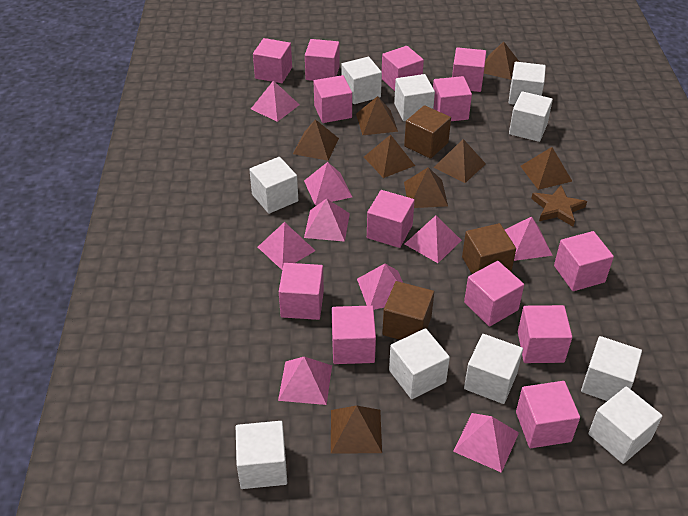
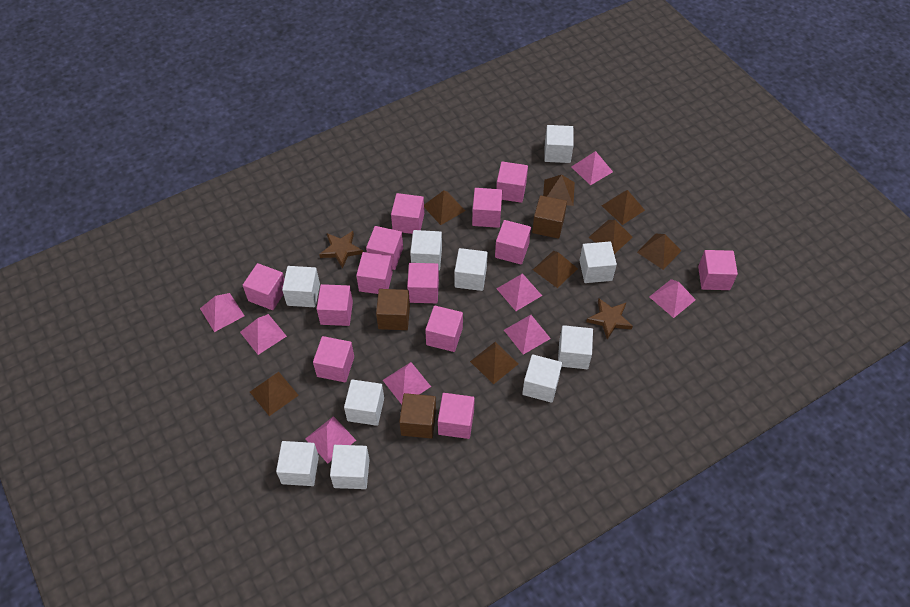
brown star: [531,185,587,227] = 1 -> [319,231,363,269] [586,298,633,339] = 2
pink pyramid: [251,81,300,122] [258,222,315,270] [278,357,332,405] [304,162,352,205] [304,199,350,242] [357,264,403,310] [405,216,462,263] [453,413,519,473] [505,217,553,261] = 9 -> [200,293,245,332] [240,314,287,355] [305,416,356,463] [383,362,431,405] [496,273,542,311] [504,315,551,355] [572,151,613,185] [649,279,696,318] = 8

